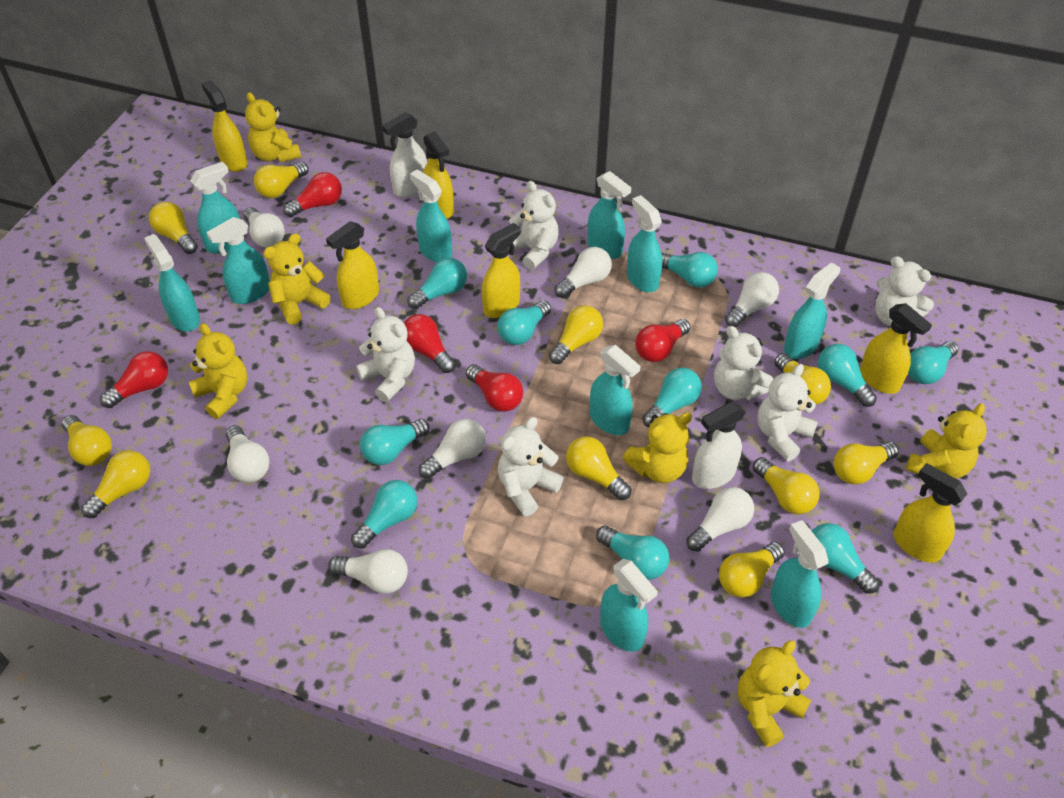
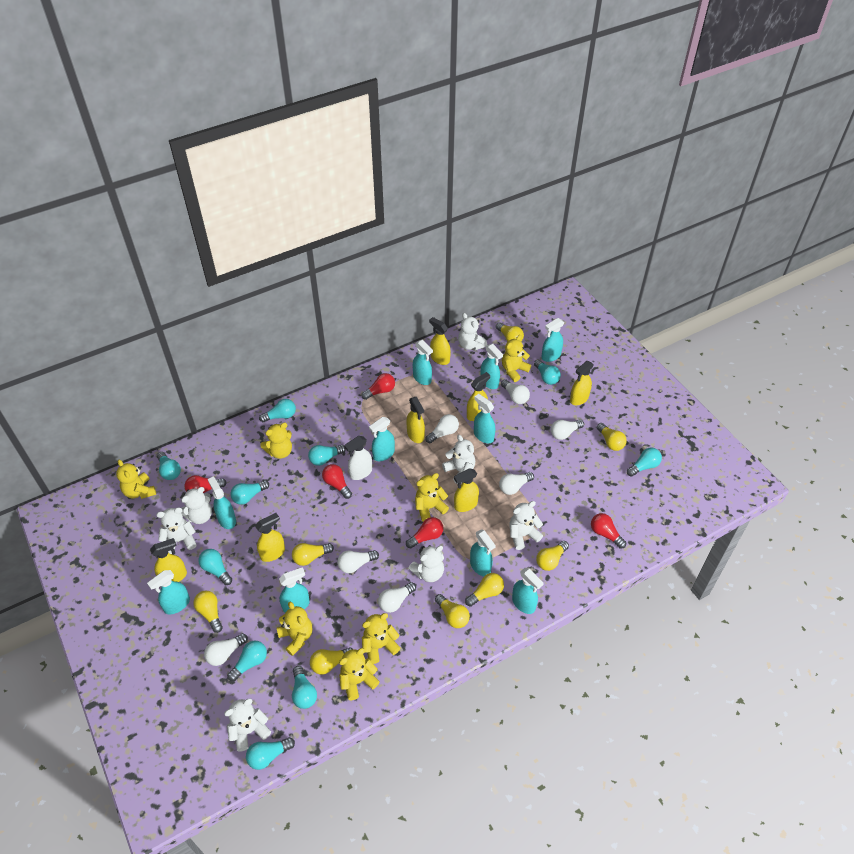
white spray bottle: [382,112,427,197] [692,402,746,489] = 2 -> [344,436,372,480] = 1
white teddy bear: [356,307,415,402] [498,417,563,516] [509,181,559,270] [714,326,773,400] [757,364,818,461] [875,256,934,327] = 6 -> [156,507,197,554] [181,487,212,524] [224,698,271,751] [408,545,444,582] [442,435,475,484] [458,313,487,350] [509,501,543,550] = 7
yellow light bulb: [62,415,112,466] [81,450,150,518] [149,202,198,254] [254,162,309,198] [549,305,603,364] [566,436,631,500] [719,542,785,598] [753,457,820,514] [774,353,831,405] [834,442,899,484] = 10 -> [193,591,223,633] [292,543,334,566] [310,647,353,675] [435,594,470,628] [465,573,504,607] [496,322,524,341] [536,541,569,571] [597,423,627,451] = 8
yellow spray bottle: [201,80,247,172] [326,221,379,309] [423,132,454,219] [482,223,521,318] [860,303,932,394] [893,463,967,563] = 6 -> [150,538,187,582] [255,513,285,562] [406,397,425,443] [429,317,451,365] [454,468,479,512] [467,372,490,421] [570,361,594,405] = 7
yellow teddy bear: [189,323,247,419] [245,92,301,163] [263,234,331,325] [622,412,692,483] [738,640,811,747] [906,403,987,479] = 6 -> [116,460,156,499] [260,423,292,459] [277,602,312,656] [339,648,380,700] [362,613,400,664] [415,473,449,522] [502,335,531,382] = 7

